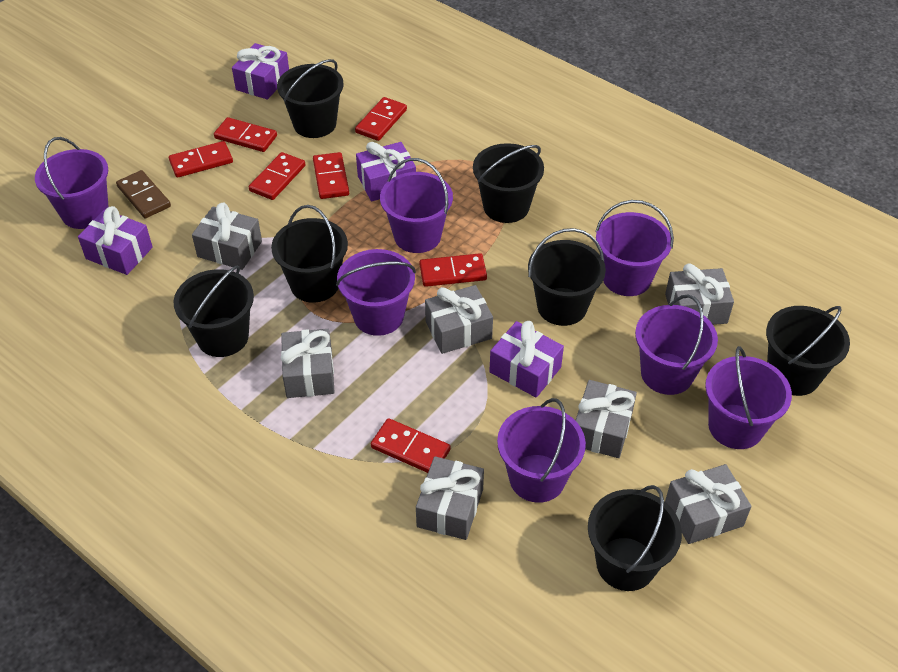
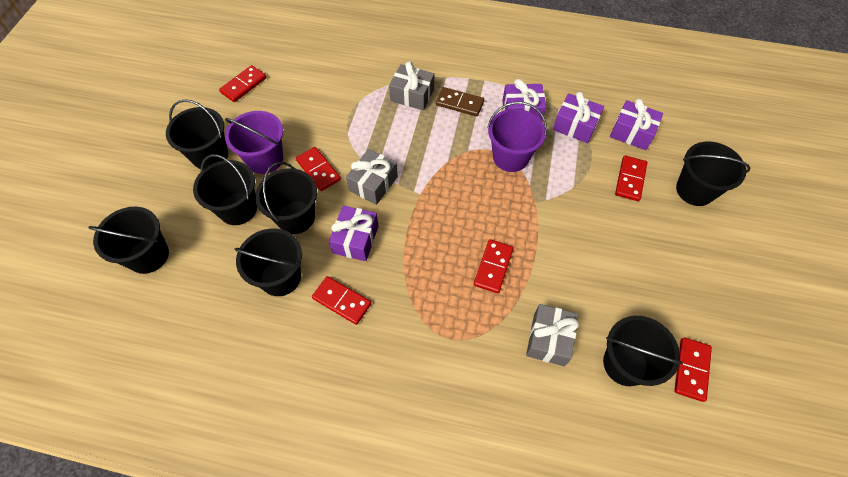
grey gift: [192,202,262,270] [281,329,335,398] [416,456,484,540] [425,285,493,354] [575,380,637,458] [665,263,734,325] [665,464,752,544] = 7 -> [346,149,398,205] [389,61,434,111] [526,304,579,366] = 3
purple bucket: [35,137,108,229] [336,249,416,336] [380,158,453,253] [497,398,586,503] [595,200,674,296] [635,295,718,395] [705,346,792,449] = 7 -> [225,111,283,174] [487,102,547,172] = 2
red domino: [169,141,233,178] [214,117,277,152] [249,152,305,200] [313,152,349,199] [355,97,407,141] [371,418,451,473] [419,253,487,287] = 7 -> [219,65,266,102] [296,147,341,191] [312,276,372,325] [474,239,514,293] [615,156,648,201] [674,338,712,402] = 6

